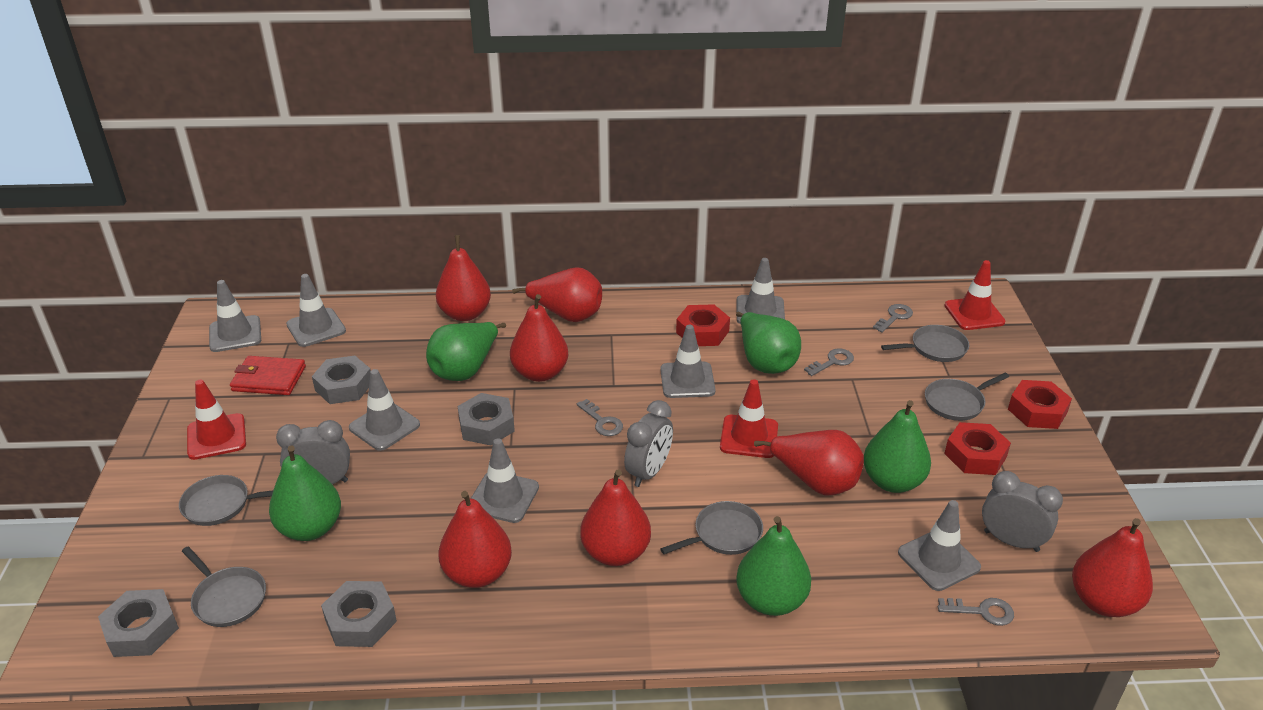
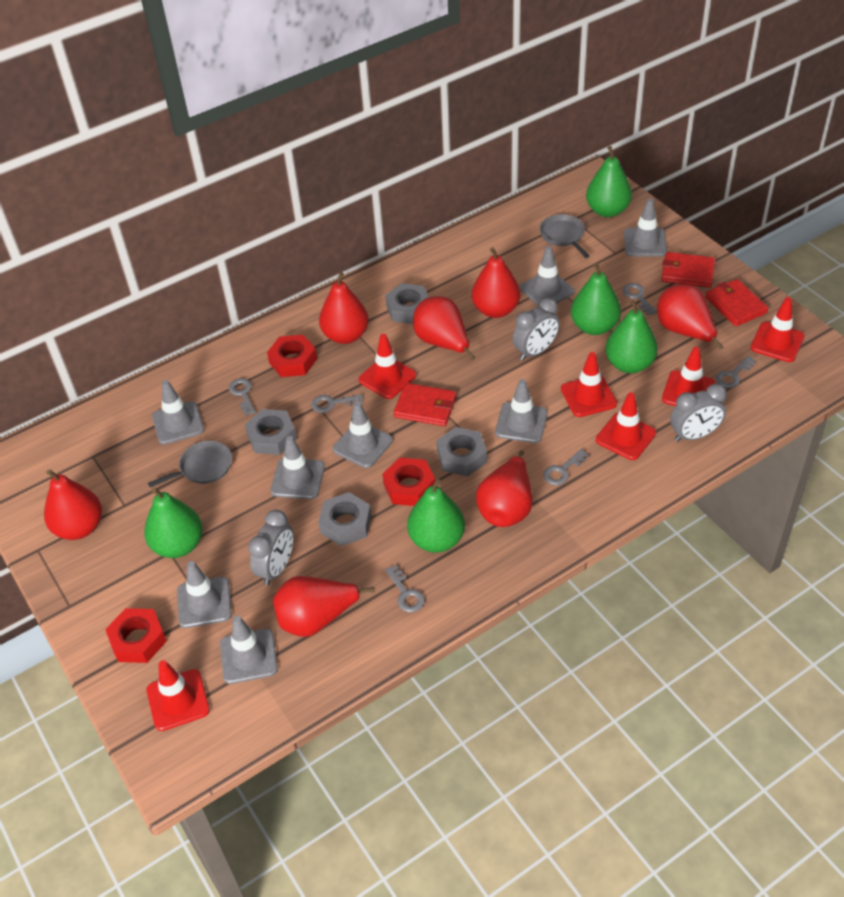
grey key: [577,399,623,436] [804,348,854,376] [873,304,913,333] [938,598,1014,626] = 4 -> [229,378,256,416] [311,394,363,413] [385,565,425,612] [543,449,589,485] [622,283,657,315] [716,356,756,388] = 6
grey pan: [179,475,273,526] [182,546,266,627] [661,501,763,555] [881,325,969,362] [925,373,1009,421] = 5 -> [148,441,232,487] [540,214,589,258] = 2
grey traffic cone: [209,280,261,352] [286,274,346,347] [349,369,420,451] [471,438,539,523] [660,325,716,398] [737,258,785,324] [898,500,981,591] = 7 -> [152,380,204,445] [177,561,232,628] [220,616,278,684] [271,436,325,499] [333,401,393,468] [495,379,548,443] [520,246,574,307] [624,198,667,257] = 8
red traffic cone: [187,379,246,460] [720,379,778,458] [944,260,1006,330] = 3 -> [147,660,210,731] [358,334,416,399] [561,352,617,417] [596,392,656,460] [662,347,715,406] [750,297,805,362] = 6
red wallet: [230,356,306,395] = 1 -> [394,383,456,426] [661,252,716,288] [705,279,769,326] = 3

